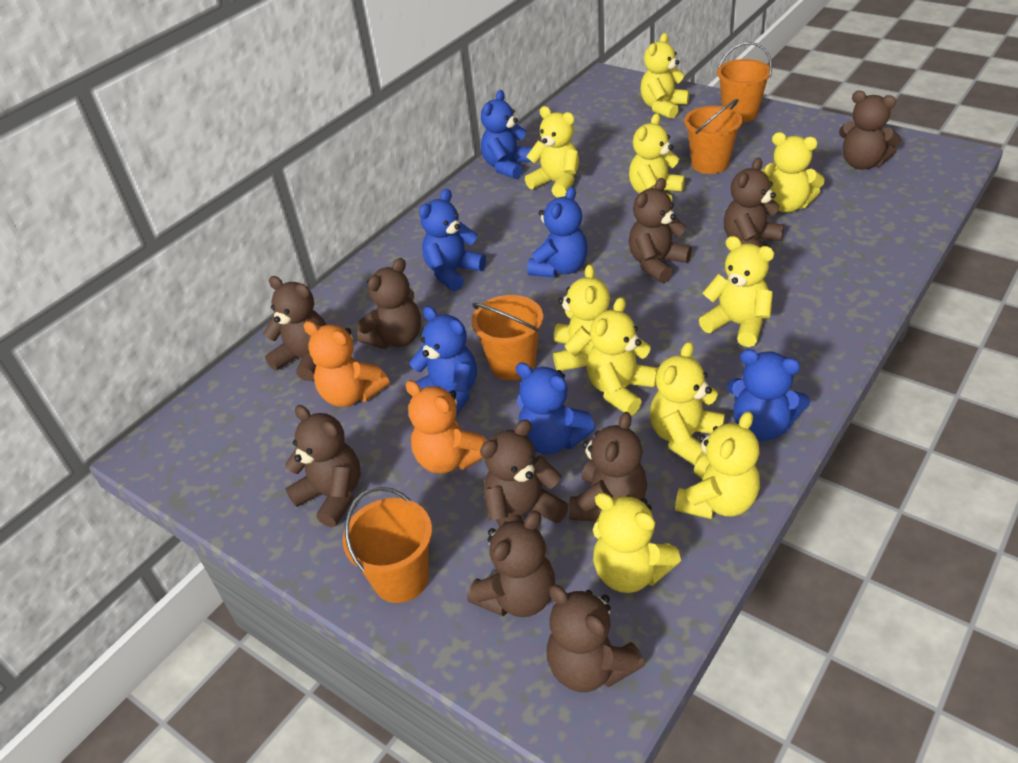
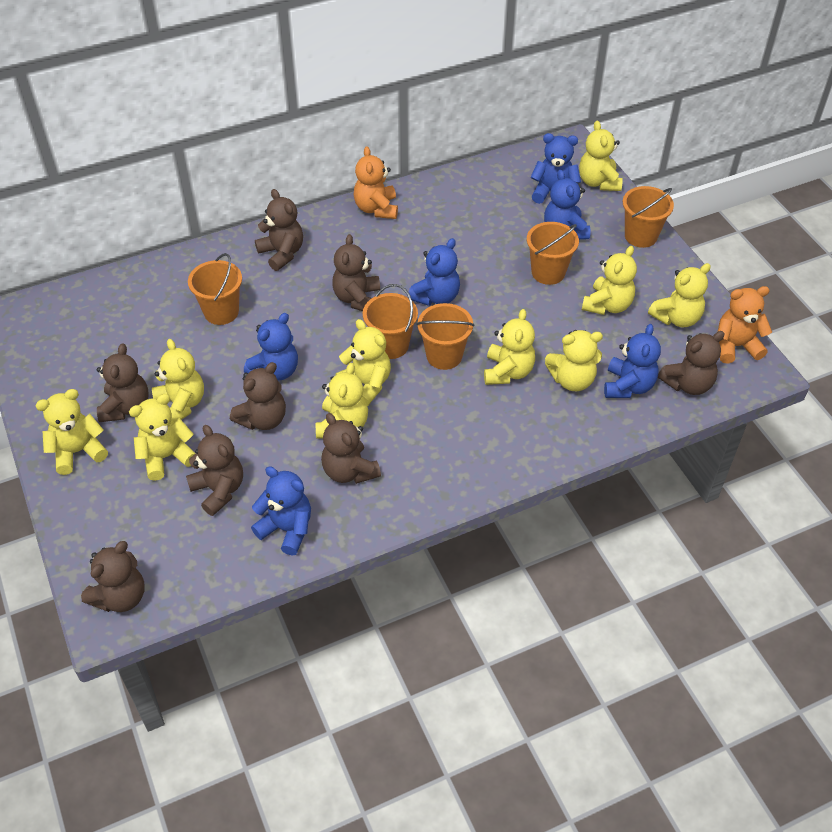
brown teddy bear: [263,276,326,381] [285,405,361,527] [357,258,421,349] [467,511,555,617] [480,420,568,527] [547,585,645,692] [569,412,647,522] [629,178,692,283] [724,158,784,248] [839,91,901,169] = 10 -> [81,541,145,612] [97,343,149,422] [186,425,243,516] [230,362,286,430] [255,189,303,271] [321,413,381,484] [332,234,380,311] [658,331,725,395] = 8
orange bucket: [343,487,432,603] [471,295,543,380] [684,99,743,174] [717,42,772,123] = 4 -> [188,253,242,325] [363,284,418,359] [416,303,474,370] [527,222,579,285] [623,186,674,248] = 5

